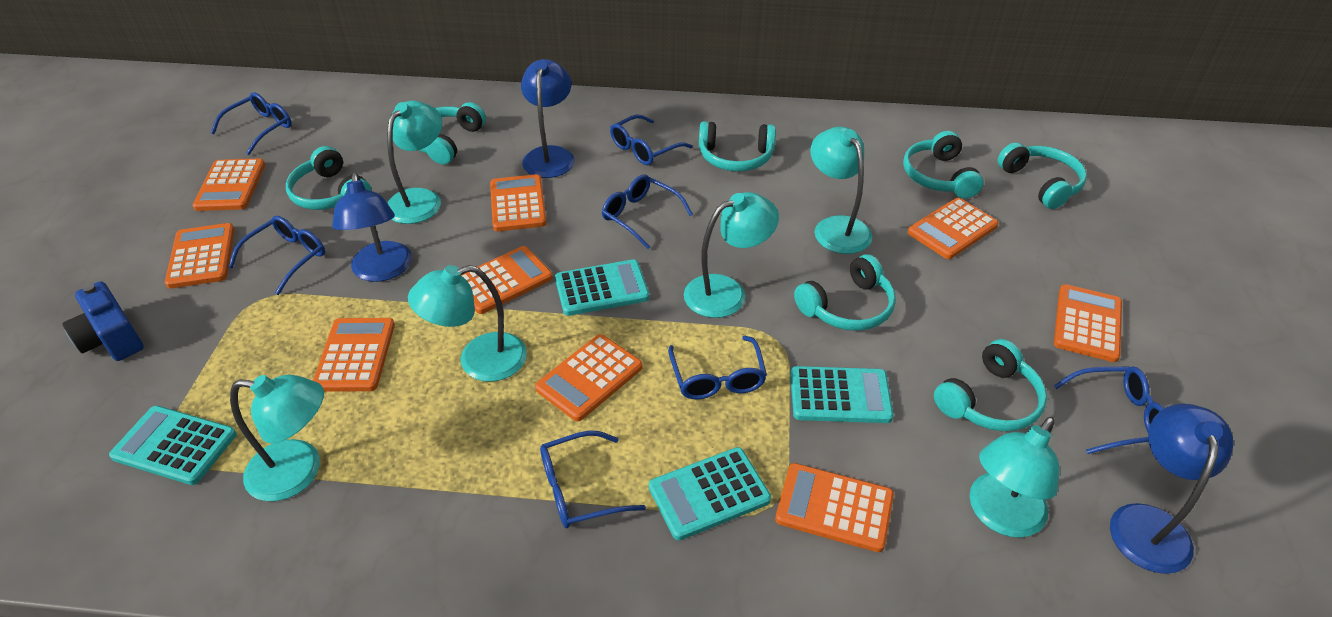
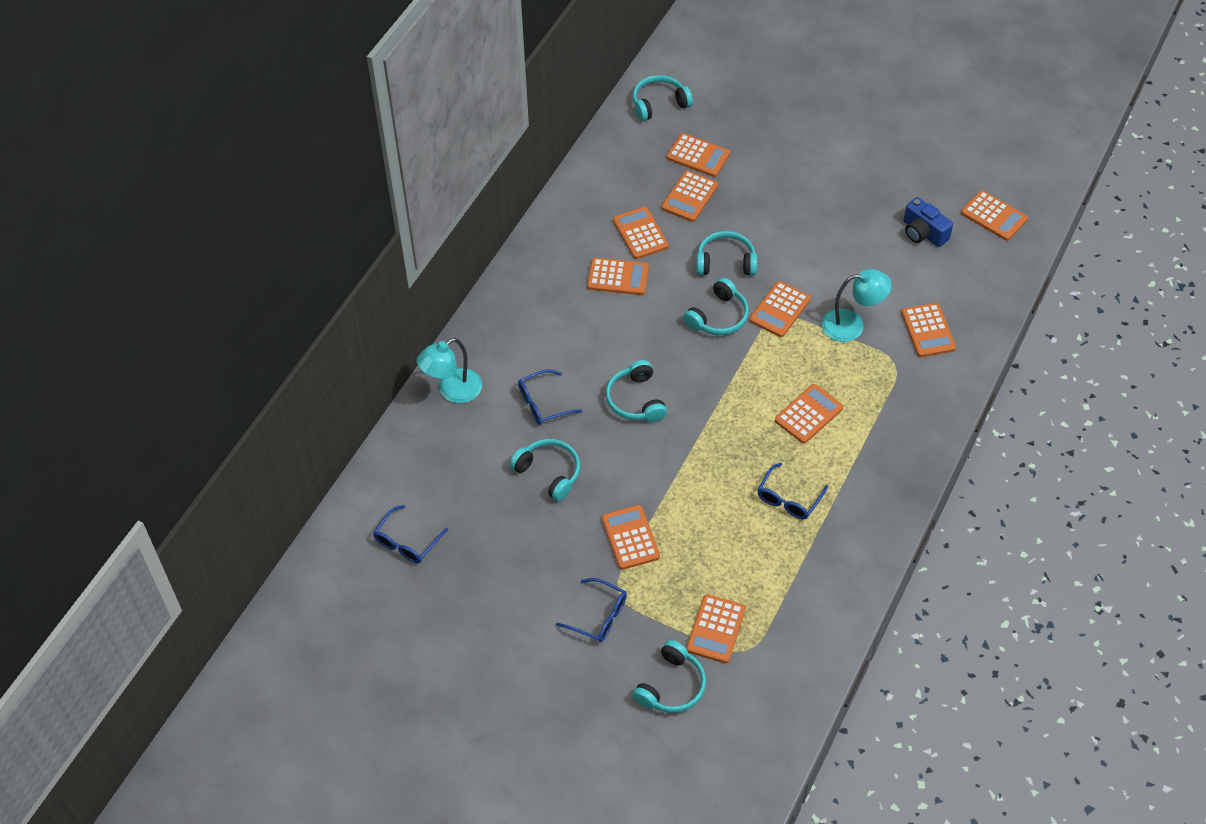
blue glasses: [211,92,292,155] [228,216,325,295] [540,430,646,528] [602,174,693,249] [610,115,693,165] [668,336,767,400] [1054,366,1164,454] = 7 -> [373,505,448,563] [518,369,582,425] [556,578,627,642] [757,463,828,519] = 4
blue lamp: [332,173,412,282] [521,59,575,178] [1110,403,1233,574] = 3 -> none = 0
orange calculator: [165,223,235,289] [192,158,265,211] [313,318,395,392] [461,246,553,314] [490,174,547,232] [535,334,643,421] [775,463,894,552] [908,198,999,259] [1054,284,1122,362] = 9 -> [587,258,649,295] [602,505,660,570] [613,207,669,259] [662,170,718,222] [667,133,730,177] [687,594,746,663] [749,281,811,337] [775,384,843,444] [901,303,956,357] [961,190,1028,241] = 10
turquoise calculator: [109,406,237,485] [555,259,649,316] [649,447,771,540] [790,366,893,423] = 4 -> none = 0
turquoise headphones: [286,146,372,210] [419,102,486,165] [699,121,776,171] [794,254,896,331] [903,131,984,199] [934,339,1047,431] [998,142,1087,209] = 7 -> [510,439,580,501] [606,360,667,422] [632,640,706,713] [633,75,693,121] [683,278,749,335] [696,231,757,275] = 6
turquoise lamp: [230,375,324,501] [387,100,442,224] [408,265,527,382] [684,192,779,318] [810,127,872,254] [969,417,1059,538] = 6 -> [417,338,482,403] [821,269,892,342] = 2

